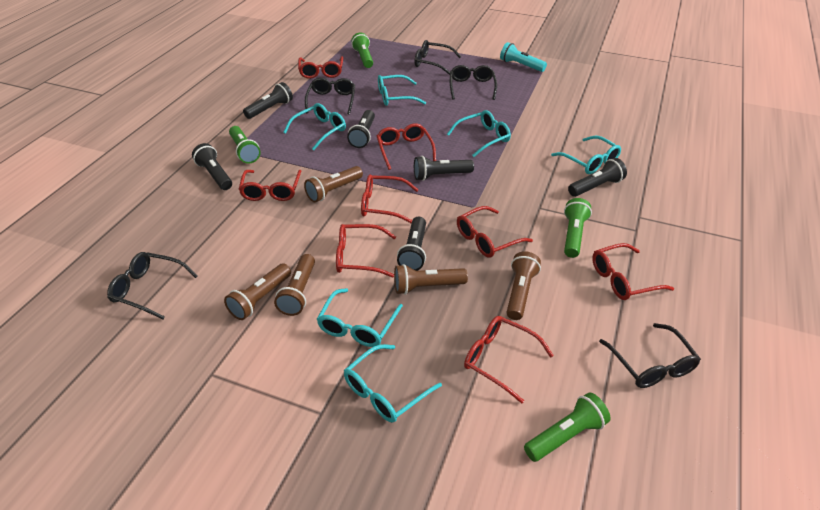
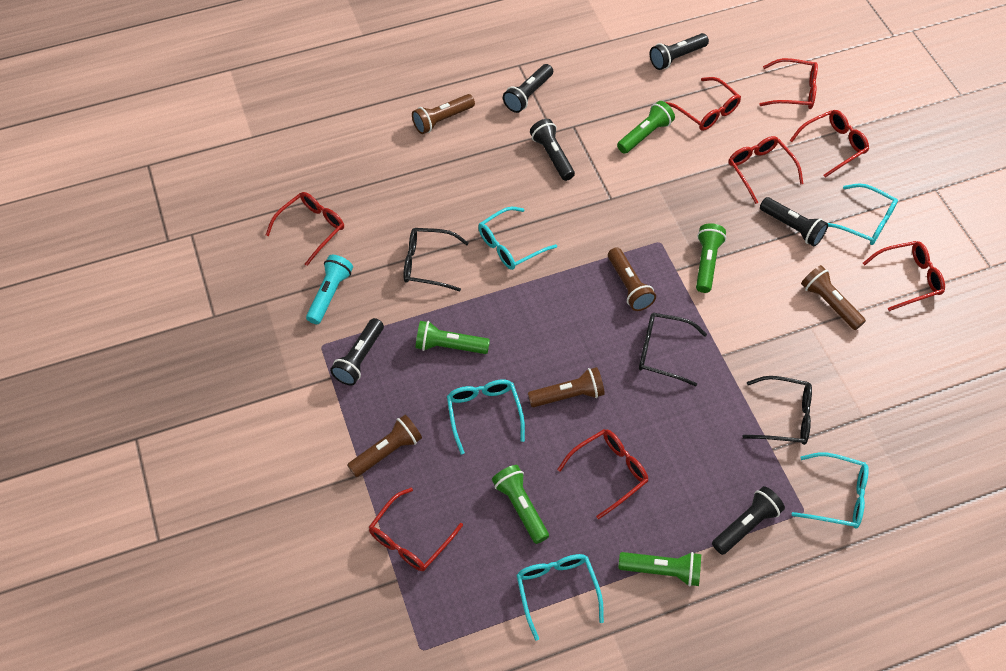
black glasses: [107,252,198,319] [305,78,355,115] [415,40,461,75] [450,65,497,100] [599,323,701,388] = 5 -> [403,228,469,292] [639,313,707,386] [742,376,812,445] = 3
green flashlight: [229,126,261,164] [351,33,373,68] [524,392,611,462] [564,198,592,258] = 4 -> [416,321,490,354] [492,465,549,544] [617,101,675,154] [619,552,701,587] [696,223,726,293] = 5
turquoise glasses: [283,103,346,150] [317,288,403,347] [344,344,442,423] [378,75,426,106] [447,110,511,157] [551,136,621,174] = 6 -> [447,379,525,454] [478,207,557,270] [516,554,604,641] [792,452,869,529] [828,183,898,245] = 5

